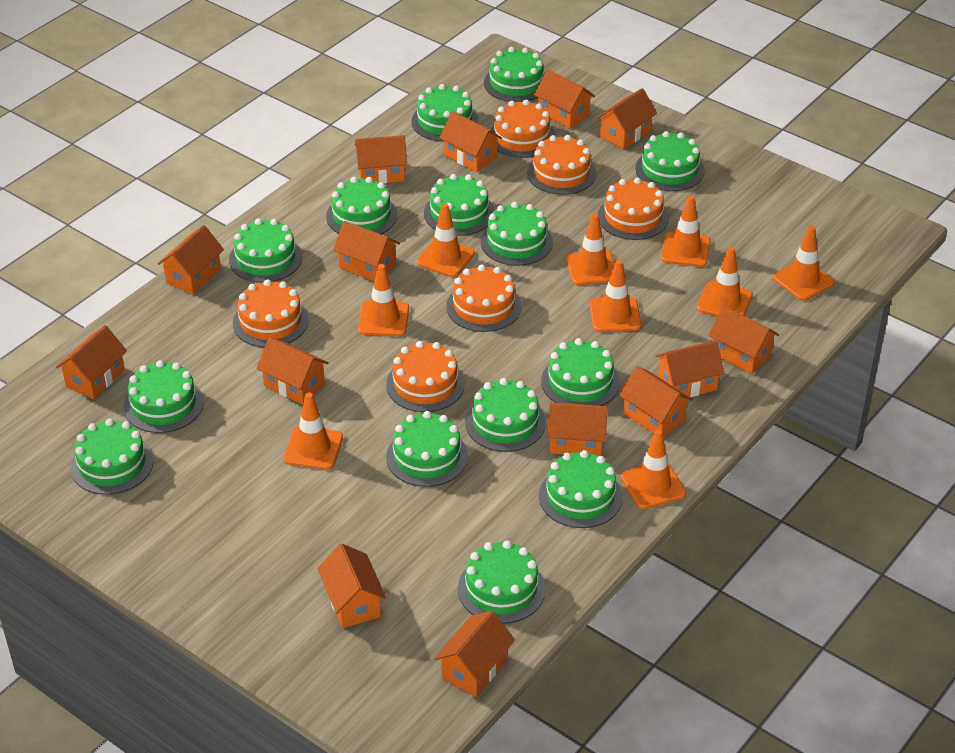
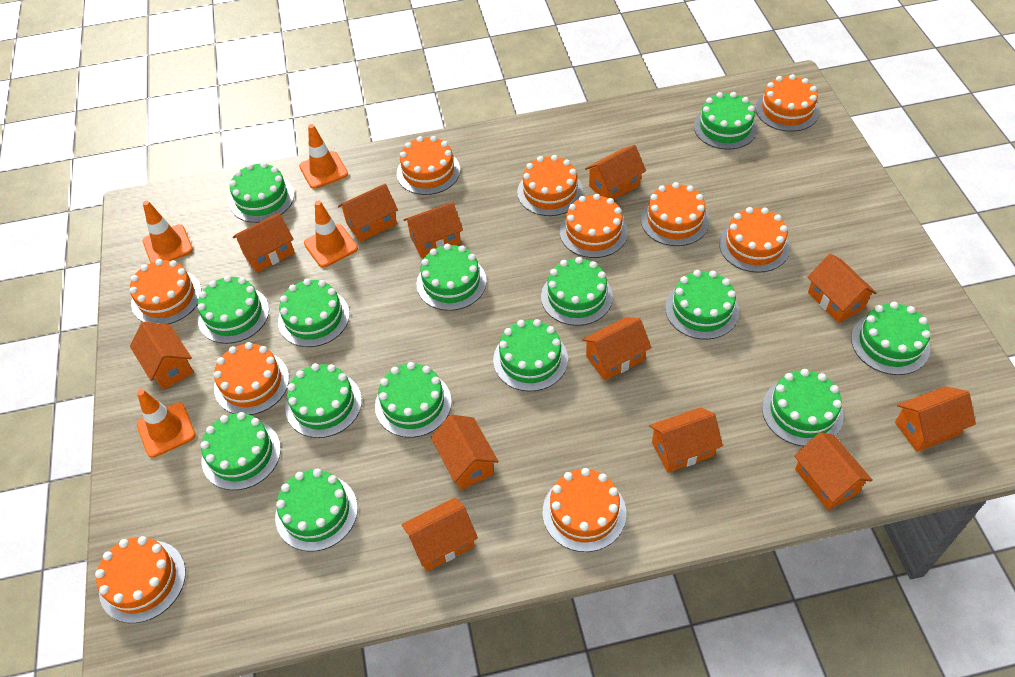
orange cake: [233,279,309,347] [386,341,465,412] [446,265,521,332] [490,100,556,158] [527,135,596,195] [598,177,669,240] = 6 -> [95,536,186,623] [129,259,202,324] [214,342,289,415] [397,136,460,195] [517,155,583,216] [543,468,626,552] [560,194,628,258] [641,182,709,246] [719,207,790,273] [756,74,819,132] = 10
orange house: [56,325,127,399] [158,225,224,294] [256,337,329,405] [317,543,386,628] [333,221,400,282] [355,135,407,184] [434,610,515,697] [439,112,502,172] [534,69,595,129] [547,402,608,456] [596,88,657,150] [619,366,693,437] [655,340,725,397] [708,306,779,374] = 14 -> [130,322,194,390] [233,213,295,273] [338,184,398,242] [401,497,478,571] [404,202,463,258] [431,414,499,490] [582,317,651,381] [585,145,646,200] [649,407,723,473] [794,432,873,510] [808,253,877,323] [895,386,976,452] = 12
orange traffic cone: [283,392,343,470] [358,264,409,336] [417,203,475,277] [566,213,615,285] [589,260,641,332] [621,429,686,509] [661,195,711,267] [697,247,753,317] [773,225,835,301] = 9 -> [137,389,196,458] [143,201,193,263] [299,124,348,189] [304,200,358,267] = 4

